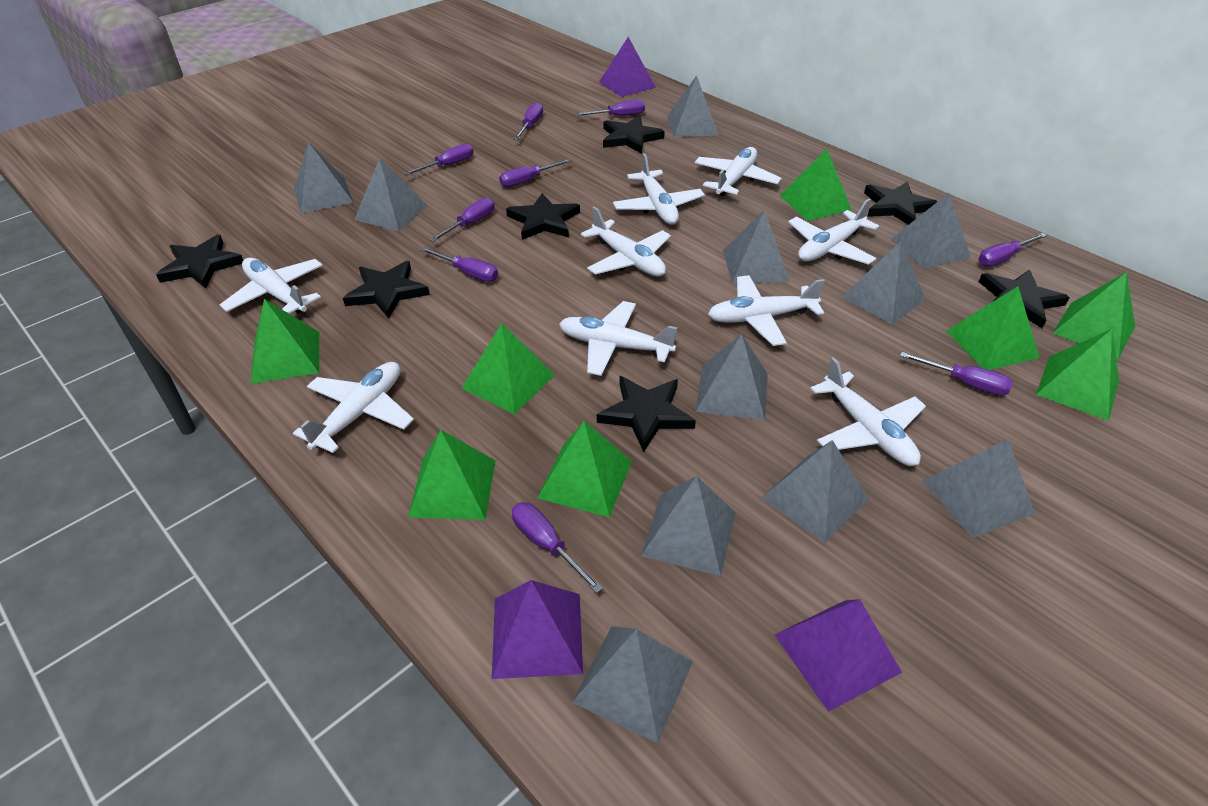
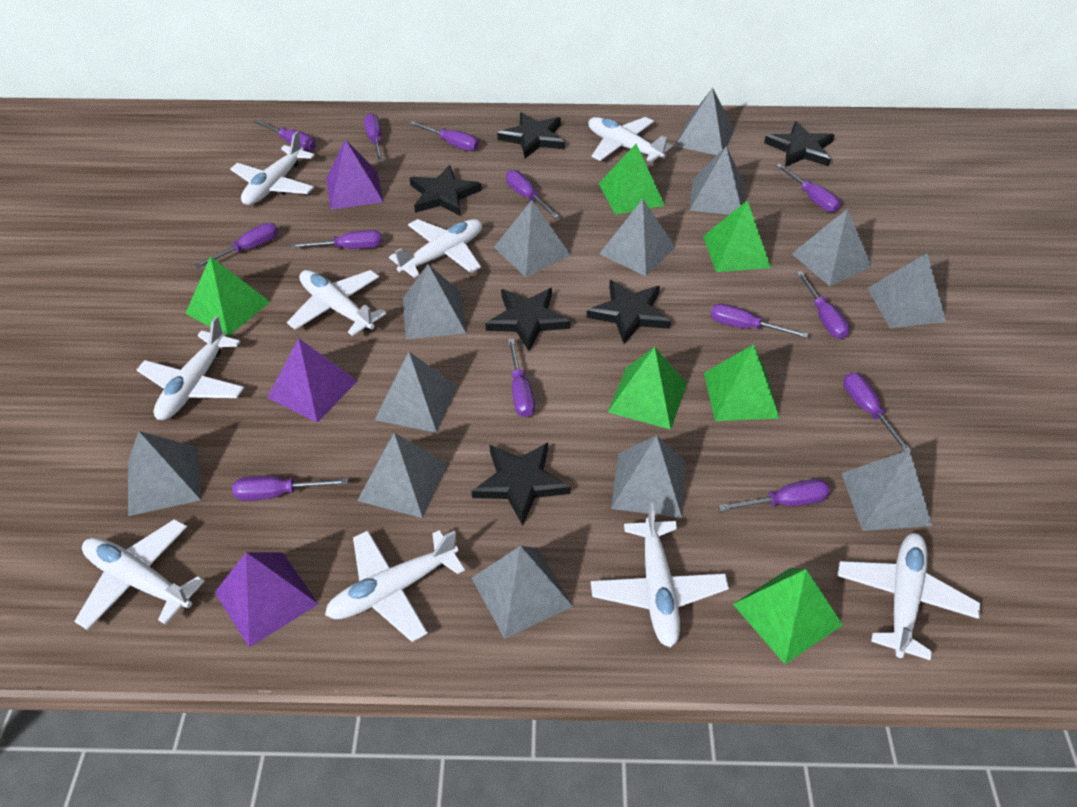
black star: [156,235,243,289] [343,261,430,319] [506,193,580,240] [597,376,696,452] [603,116,665,154] [864,182,938,225] [979,270,1070,328] = 7 -> [410,165,482,216] [472,443,570,526] [485,288,570,351] [497,112,565,158] [587,280,671,344] [764,121,834,167] = 6
green pyramid: [251,299,319,384] [408,430,496,520] [462,323,554,414] [537,421,632,517] [780,149,852,221] [947,286,1039,370] [1036,329,1119,421] [1053,272,1135,359] = 8 -> [185,256,270,337] [599,144,665,215] [608,347,687,430] [703,200,771,272] [704,344,780,421] [733,568,843,664] = 6
grey pyramid: [294,142,353,213] [354,158,427,232] [572,626,693,743] [641,476,736,576] [667,75,718,137] [696,334,768,421] [723,209,789,284] [762,440,869,543] [842,241,926,325] [891,192,971,269] [923,439,1035,538] = 11 -> [128,431,201,516] [357,433,448,518] [375,352,457,433] [403,264,466,339] [472,546,573,639] [494,200,571,277] [599,199,676,276] [611,435,686,518] [675,88,734,155] [689,146,744,215] [792,209,872,286] [841,450,932,531] [868,253,947,328] = 13
purple screwdriver: [404,143,473,176] [420,247,498,282] [429,197,495,242] [499,159,572,187] [512,502,603,593] [514,102,543,140] [575,100,645,116] [900,352,1013,395] [978,233,1047,266] = 9 -> [195,223,278,268] [232,476,348,501] [253,119,316,151] [291,230,382,249] [364,113,383,163] [410,121,479,151] [506,170,559,219] [508,338,535,418] [710,303,808,338] [718,479,830,511] [776,164,841,212] [797,271,850,339] [843,372,912,452] = 13

